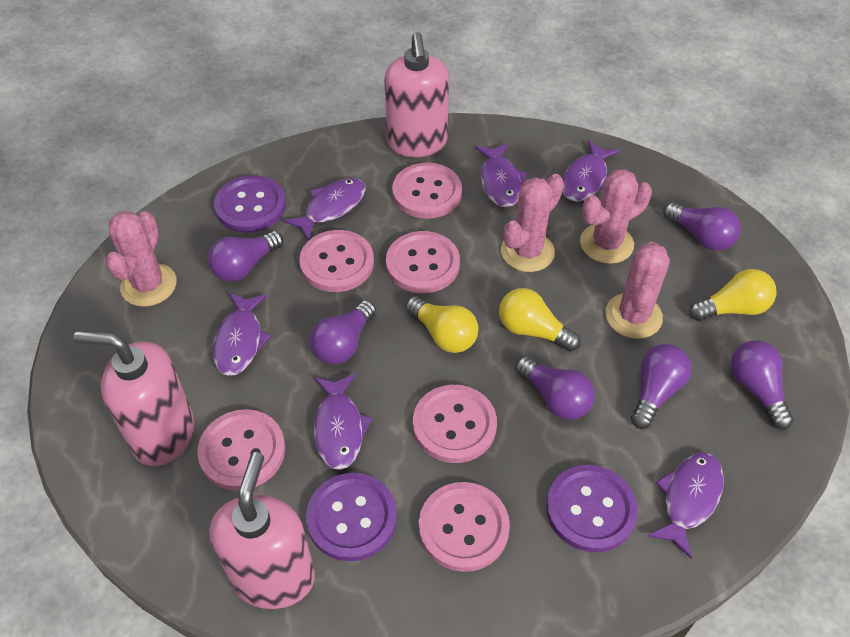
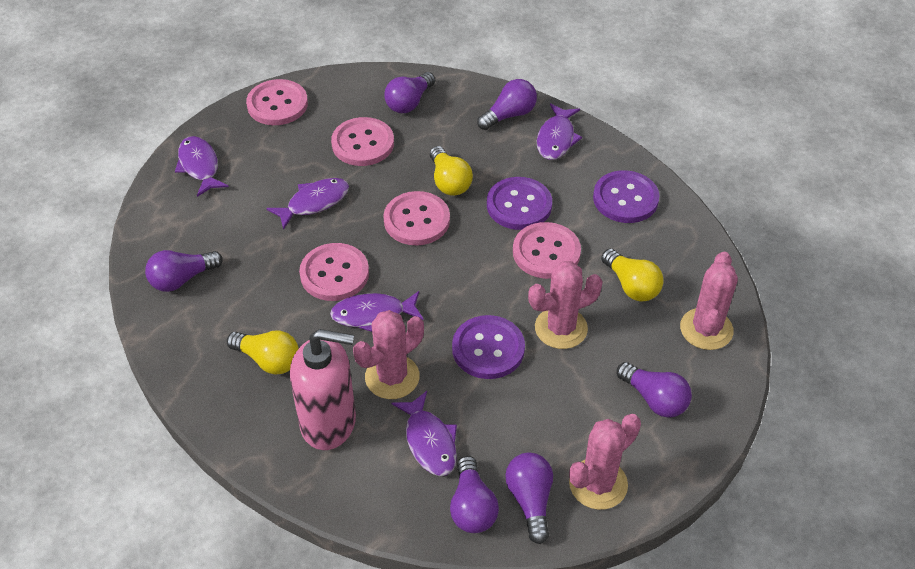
pink button: [197,409,285,491] [299,230,374,292] [386,231,460,293] [392,163,462,219] [413,385,497,463] [419,482,510,572] = 6 -> [246,79,308,125] [299,243,369,301] [331,117,394,166] [383,191,450,245] [513,222,581,279] = 5
pink soap dispenser: [74,331,194,466] [209,452,315,609] [384,32,449,157] = 3 -> [290,329,356,450] = 1
purple fish: [213,293,271,376] [284,178,366,240] [314,374,372,470] [475,143,527,208] [562,140,620,202] [648,452,724,558] = 6 -> [175,136,229,197] [266,178,349,230] [330,291,424,332] [392,391,457,476] [537,103,582,160] = 5

